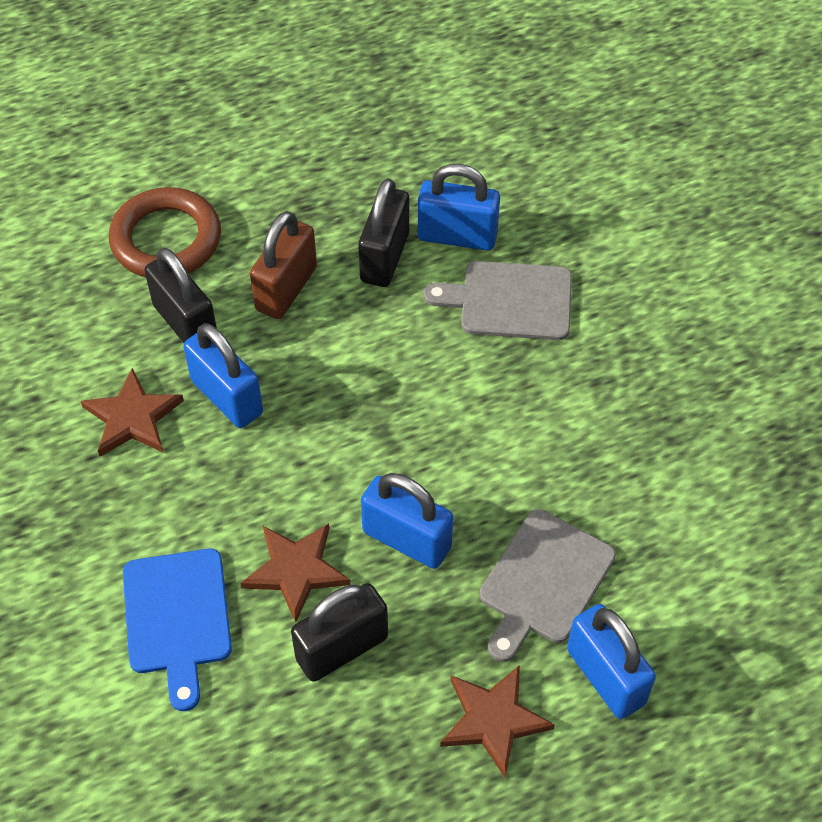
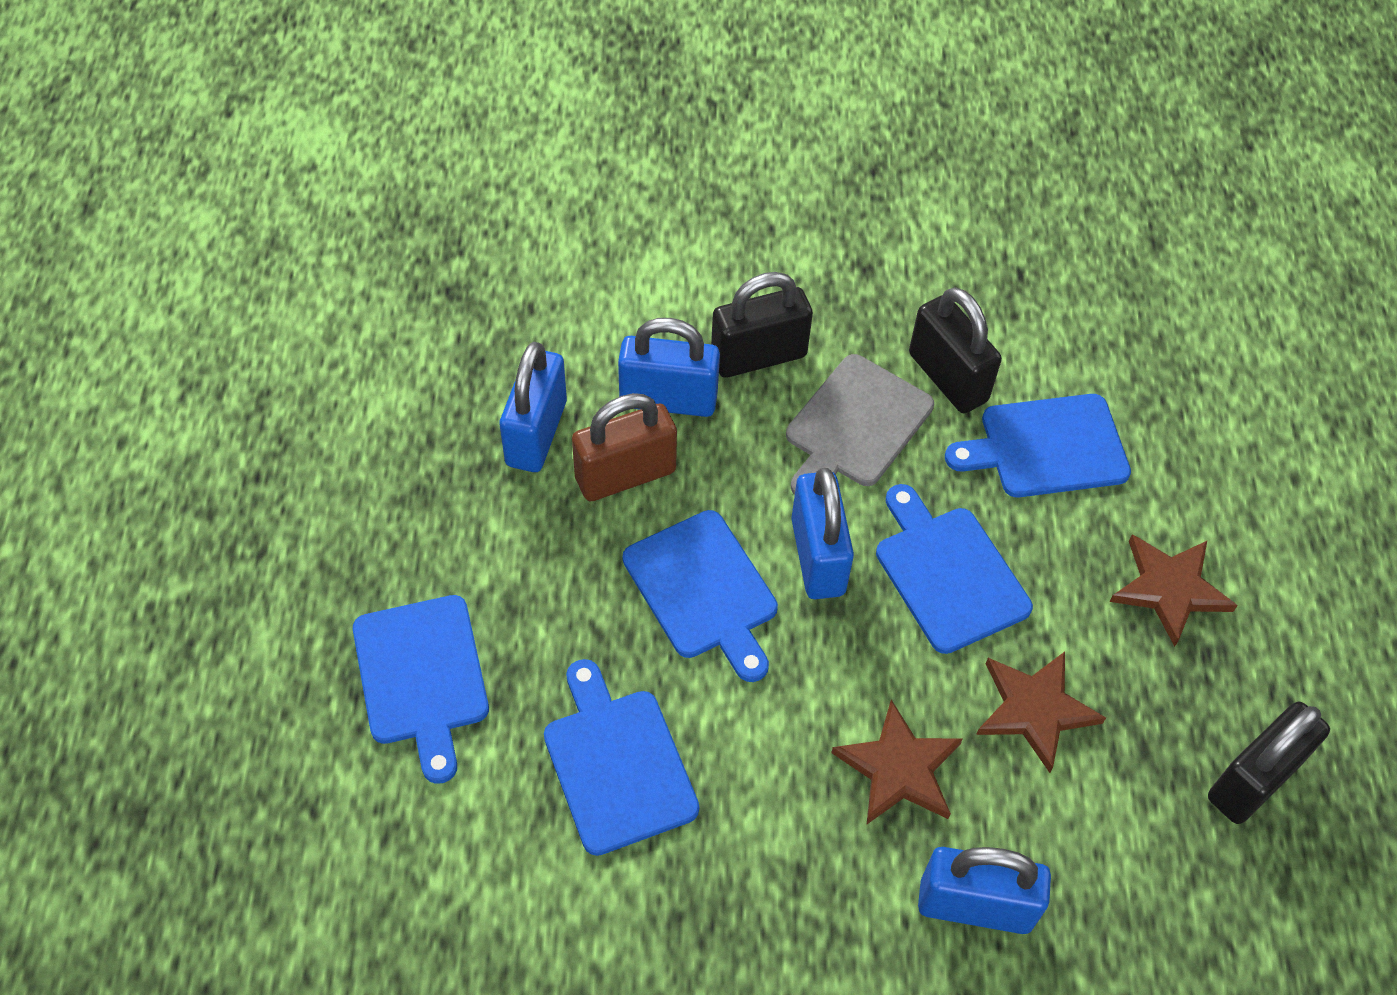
blue cutting board: [123,549,232,711] = 1 -> [353,595,489,784] [544,659,699,856] [623,510,778,682] [876,484,1033,654] [945,394,1131,497] = 5
brown ring: [109,187,221,277] = 1 -> none = 0
grey cutting board: [423,261,572,340] [479,509,616,662] = 2 -> [786,354,934,495] = 1

